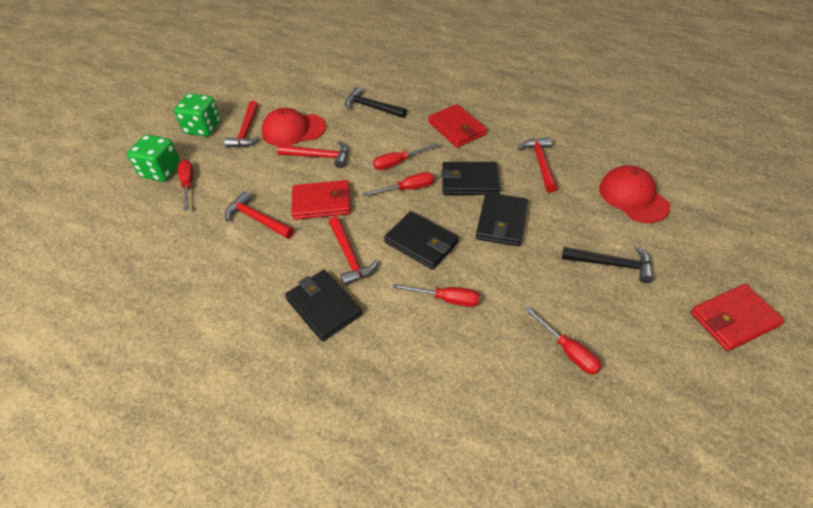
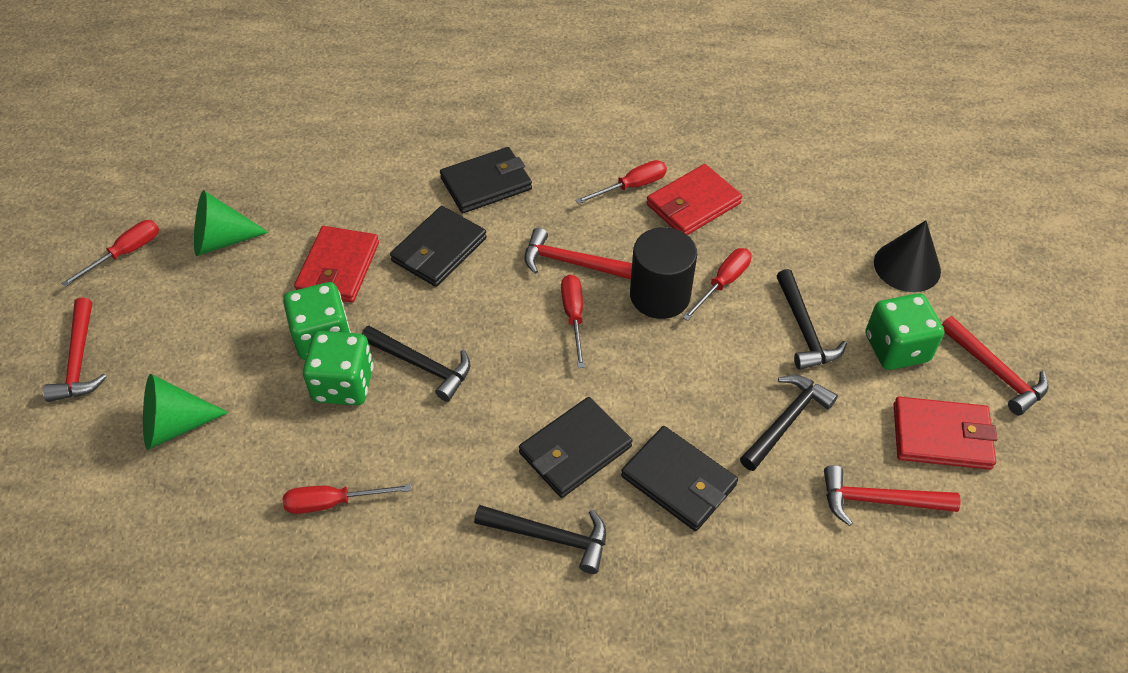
black cone: none = 0 -> [874,220,941,292] = 1
black cylinder: none = 0 -> [630,227,697,319] = 1
black hammer: [345,87,407,118] [562,246,654,283] = 2 -> [361,326,471,402] [474,505,606,574] [740,375,838,471] [776,269,847,370] = 4
green cone: none = 0 -> [143,374,229,450] [194,190,269,256] = 2
green dice: [127,134,181,182] [174,93,221,136] = 2 -> [283,282,351,360] [303,331,374,405] [865,293,944,370] = 3
red cap: [261,108,326,146] [599,165,670,223] = 2 -> none = 0
red hammer: [224,101,260,148] [225,191,294,239] [277,141,348,168] [329,216,378,286] [518,137,557,193] = 5 -> [43,297,107,402] [524,228,632,280] [824,465,961,526] [942,316,1049,415] = 4

